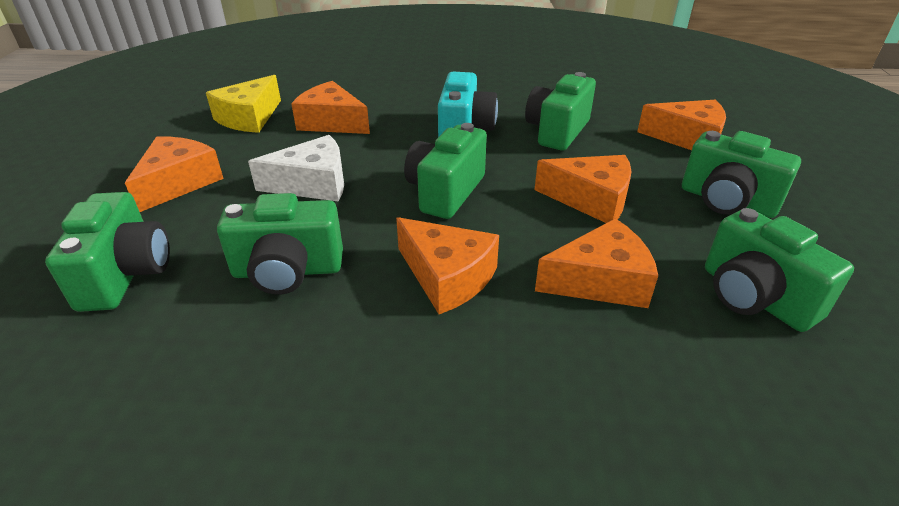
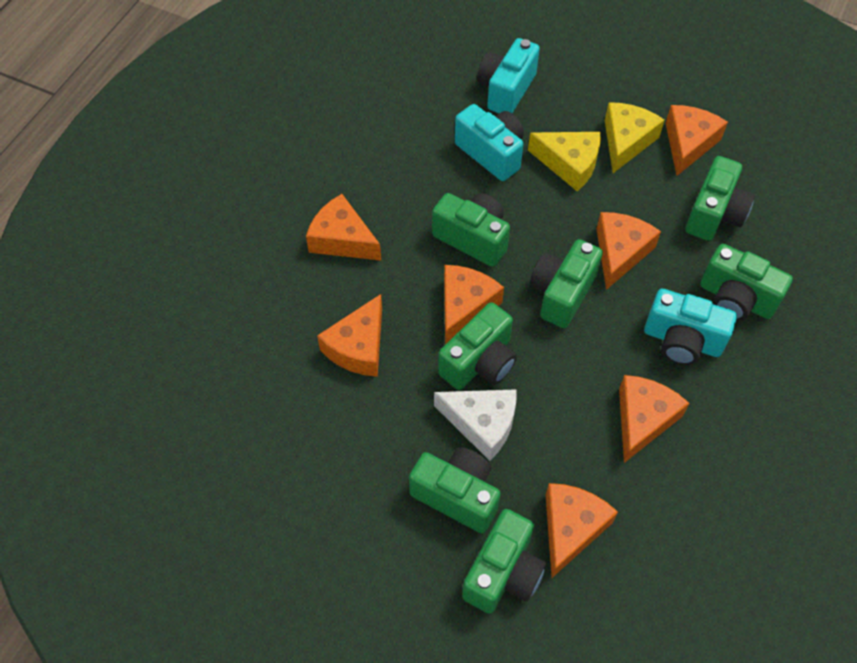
green camera: [45,192,170,312] [217,193,343,295] [404,123,487,219] [525,72,596,150] [682,131,801,218] [705,208,854,332] = 6 -> [409,447,501,533] [432,193,510,267] [438,302,517,390] [462,509,546,614] [530,239,603,328] [685,156,755,241] [700,244,793,321] = 7
orange cheese: [125,136,224,212] [291,81,370,134] [396,217,499,314] [534,155,632,223] [535,218,658,308] [637,100,726,150] = 6 -> [306,194,381,260] [317,294,382,377] [444,265,504,345] [546,483,618,578] [597,212,661,290] [619,375,689,463] [666,105,728,176] = 7
turquoise camera: [438,72,498,137] = 1 -> [455,104,524,181] [477,38,540,113] [644,289,737,365] = 3
yellow cheese: [206,75,281,133] = 1 -> [528,132,601,191] [605,102,665,173] = 2

